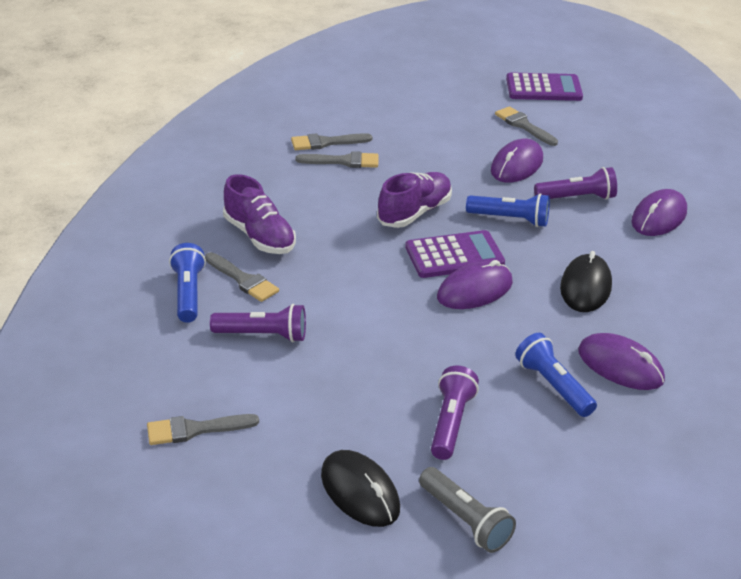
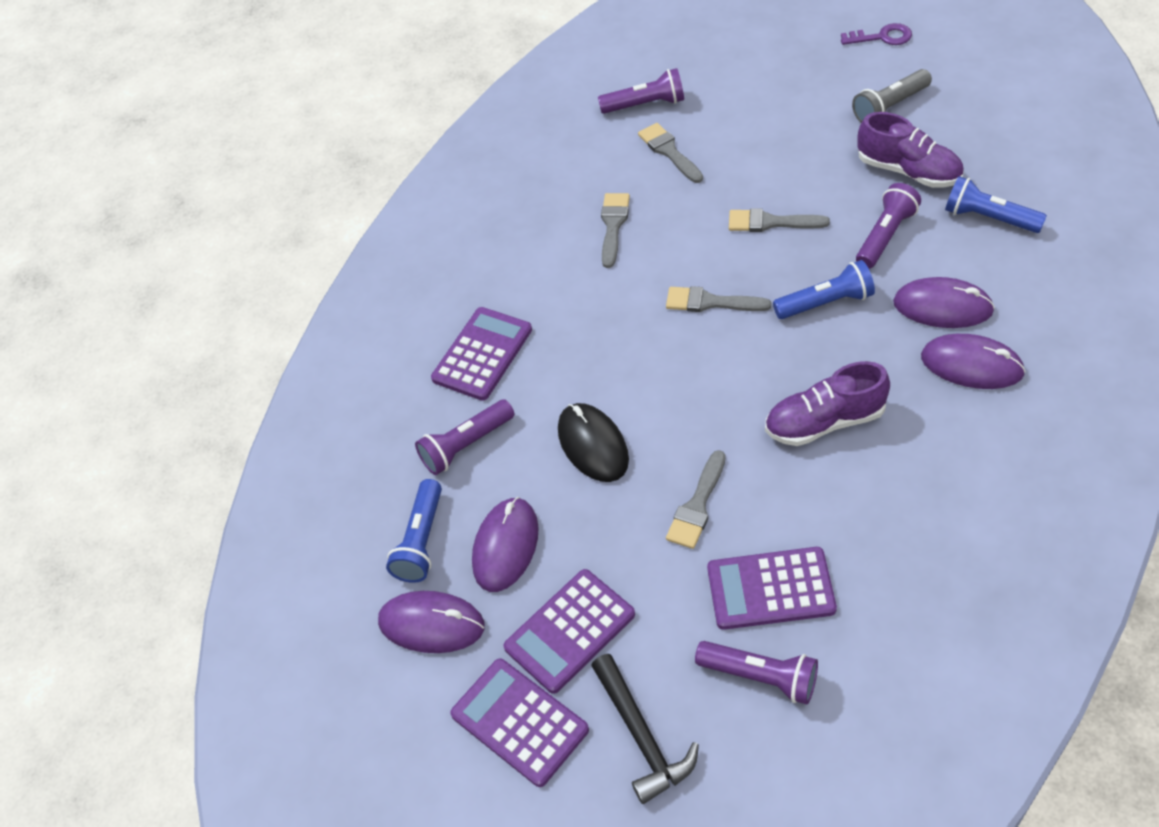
black hammer: none = 0 -> [591,654,699,804] = 1
black mouse: [321,450,400,527] [560,251,612,312] = 2 -> [558,403,629,482] = 1
purple calculator: [405,230,505,278] [506,72,583,101] = 2 -> [431,307,532,401] [450,659,589,787] [503,569,635,694] [707,547,837,630] = 4
purple flashlight: [210,304,306,342] [431,366,479,460] [534,167,617,200] = 3 -> [415,399,514,475] [598,68,684,114] [695,641,818,704] [856,183,921,269] = 4
purple key: none = 0 -> [841,23,912,45] = 1

